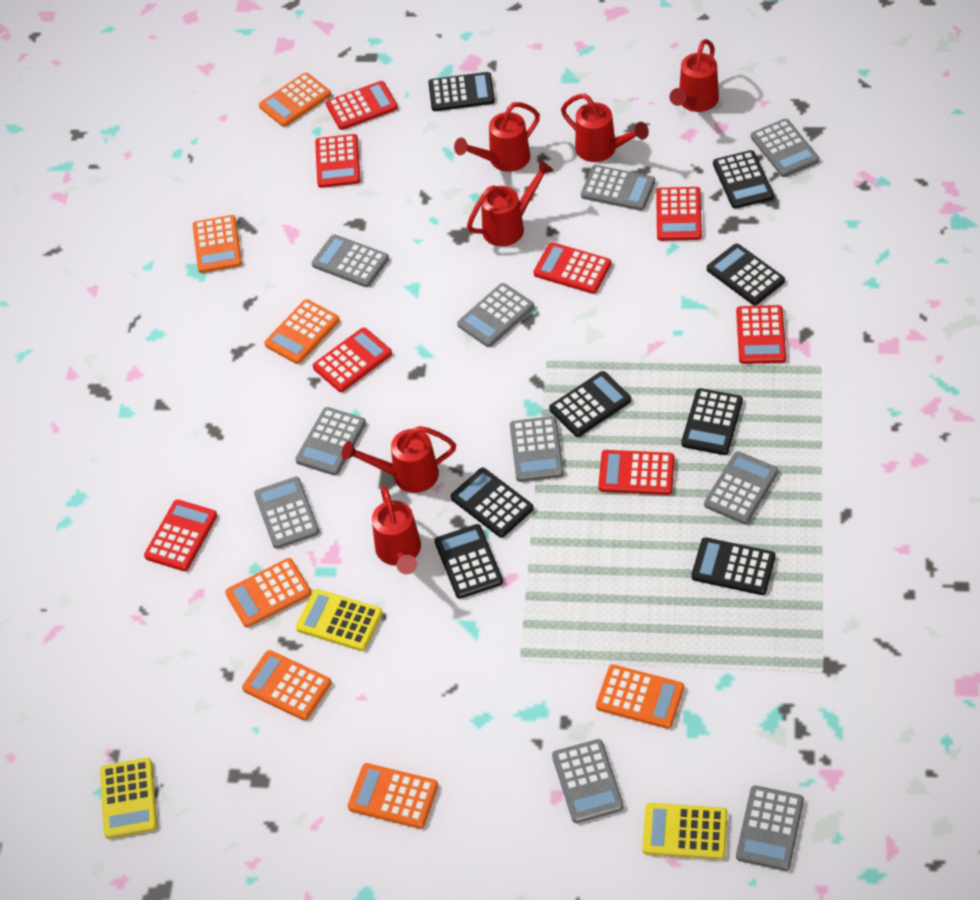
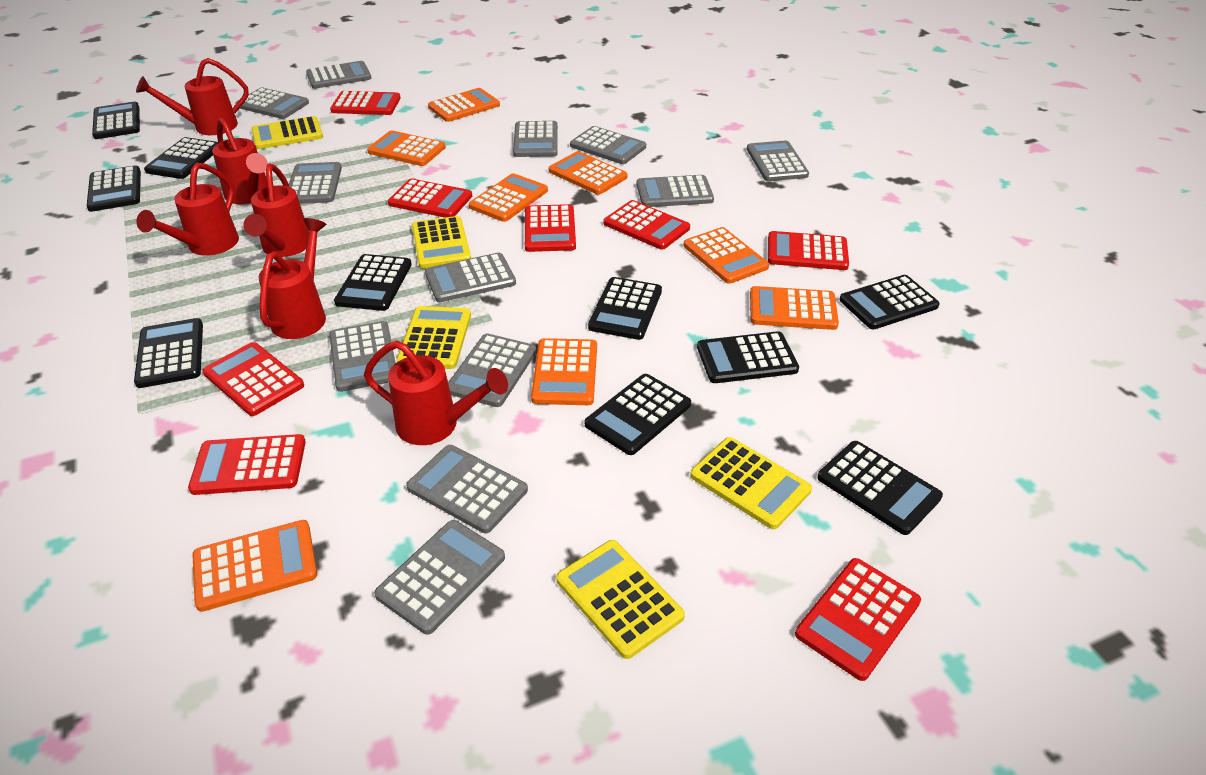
black calculator: [428,72,495,111] [435,524,503,599] [451,468,534,538] [549,371,631,437] [681,388,743,455] [692,537,776,595] [707,243,785,305] [713,150,774,209] = 8 -> [87,165,141,212] [92,102,140,139] [134,318,203,388] [144,137,218,179] [334,254,412,311] [585,374,691,455] [588,277,662,340] [697,331,799,383] [817,441,943,535] [839,275,940,329] = 10
grey calculator: [254,477,319,549] [295,407,366,475] [312,234,389,287] [457,283,534,347] [510,416,564,482] [552,739,624,823] [581,165,655,211] [704,451,778,524] [736,785,804,871] [751,119,819,177] = 10 -> [235,88,309,119] [289,162,342,204] [306,61,371,89] [329,321,396,392] [374,520,505,635] [406,445,528,533] [425,253,516,302] [448,333,537,407] [513,121,558,157] [570,126,646,164] [637,175,714,207] [747,140,809,181] = 12
orange calculator: [193,215,242,273] [225,558,311,627] [242,650,331,720] [259,73,331,127] [264,299,340,364] [348,763,438,829] [596,665,684,729] = 7 -> [192,520,317,612] [367,130,446,166] [428,88,500,122] [469,173,548,222] [531,338,597,405] [549,151,628,195] [684,227,769,284] [750,286,839,330] = 8
yellow calculator: [100,758,157,839] [296,589,383,651] [642,803,727,860] = 3 -> [251,116,323,149] [396,306,471,369] [412,216,471,269] [556,540,685,659] [690,437,812,529] = 5

